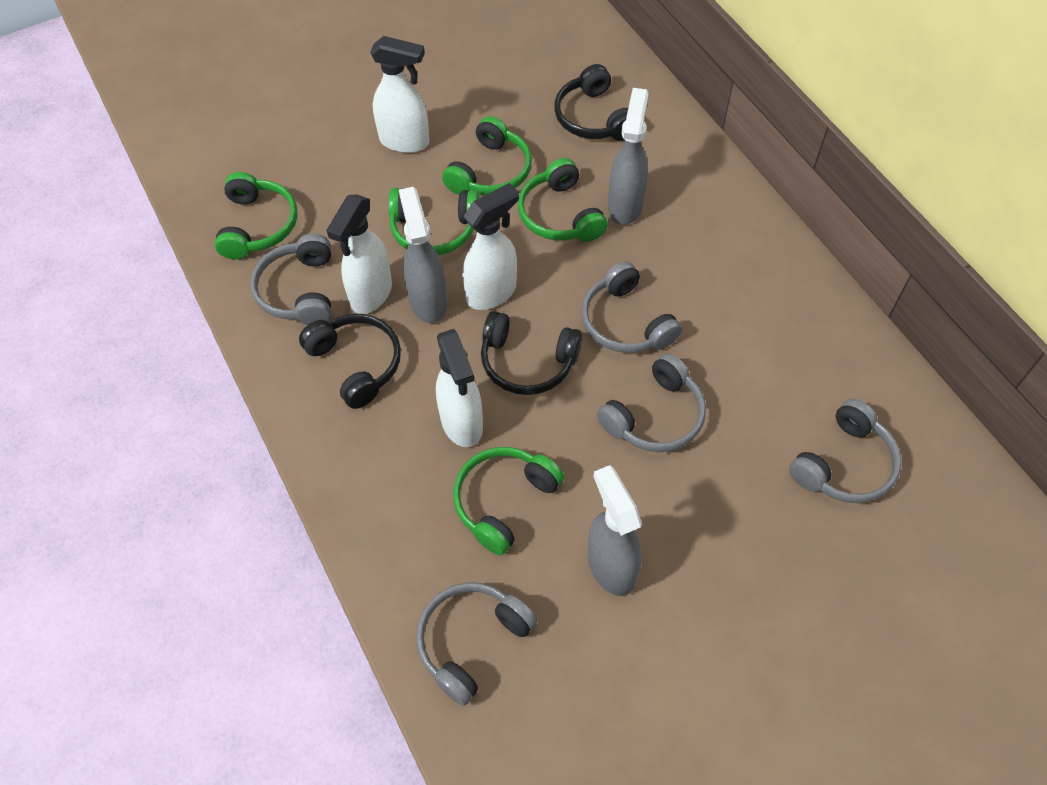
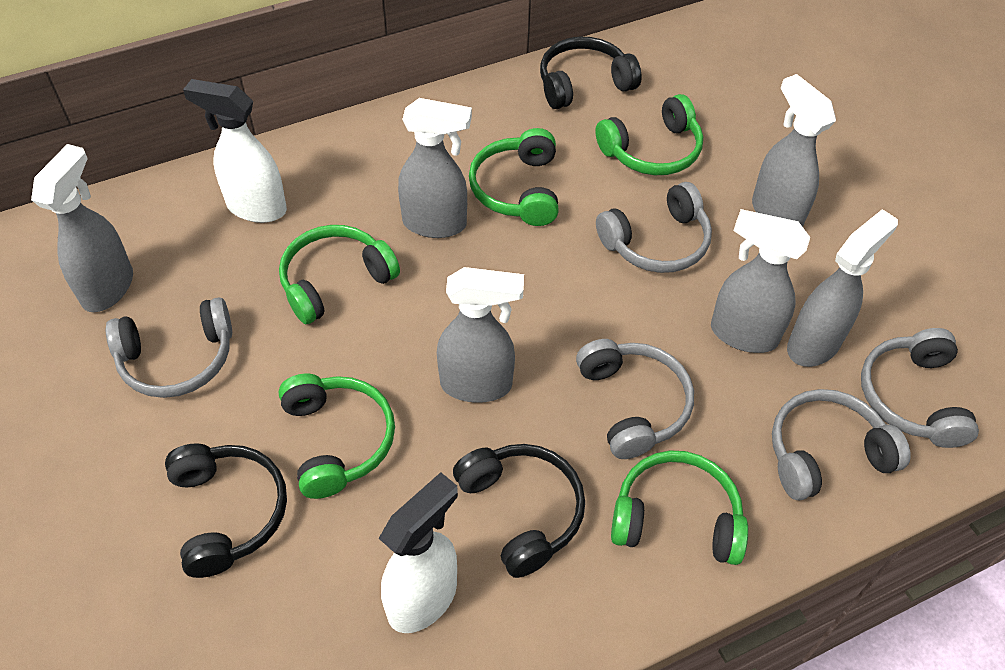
grey spray bottle: [399,187,447,323] [588,465,642,596] [608,88,649,225] = 3 -> [31,144,133,312] [398,98,472,238] [437,267,524,403] [711,209,810,353] [752,74,836,227] [787,209,898,367] = 6
white spray bottle: [326,195,392,314] [370,36,430,153] [436,329,483,447] [463,183,519,310] = 4 -> [183,79,287,223] [378,472,458,633] = 2

